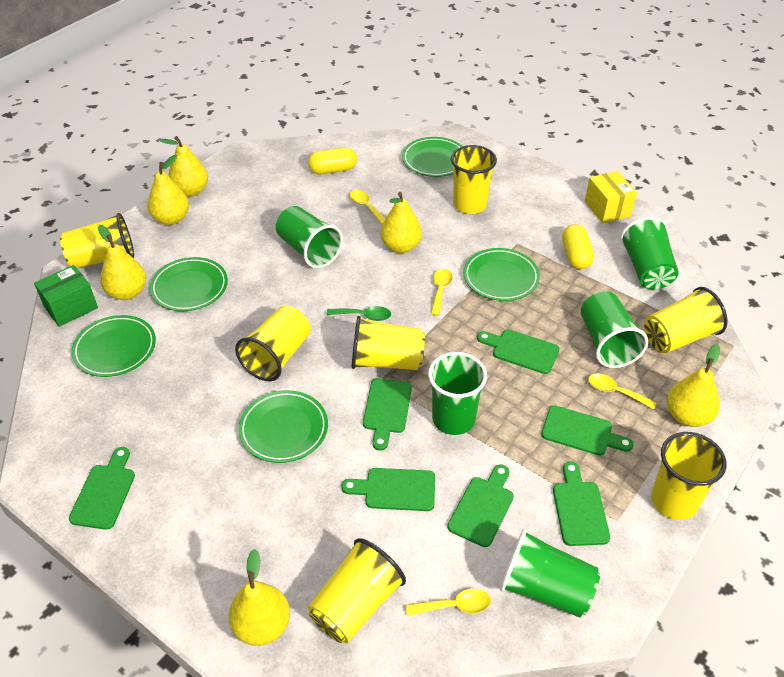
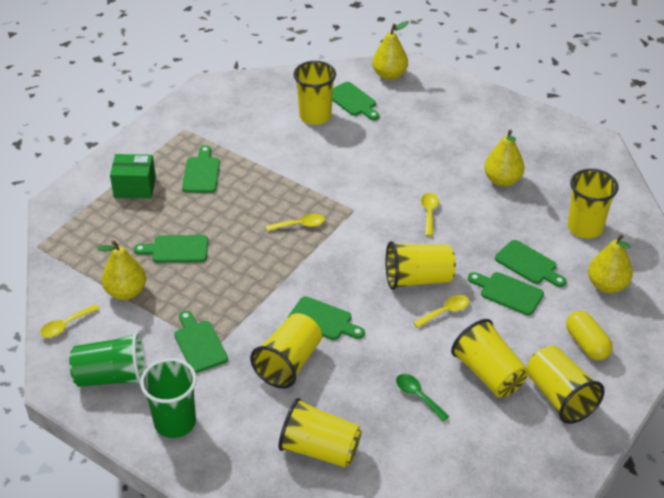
green cup: [276,206,343,269] [428,352,487,435] [500,529,600,617] [581,292,648,368] [620,217,679,289] = 5 -> [69,332,146,387] [140,358,197,438] = 2
green plate: [71,315,156,377] [150,257,228,311] [238,390,328,463] [402,137,462,177] [463,248,540,301] = 5 -> none = 0
yellow box: [585,171,637,223] = 1 -> none = 0
yellow capsule: [308,147,357,174] [562,224,594,269] = 2 -> [566,311,613,360] = 1
yellow pear: [98,225,146,300] [147,155,189,225] [159,136,208,197] [228,549,290,646] [380,192,422,253] [667,344,720,427] = 6 -> [97,240,146,300] [372,21,409,80] [484,130,524,187] [588,235,633,293] = 4

